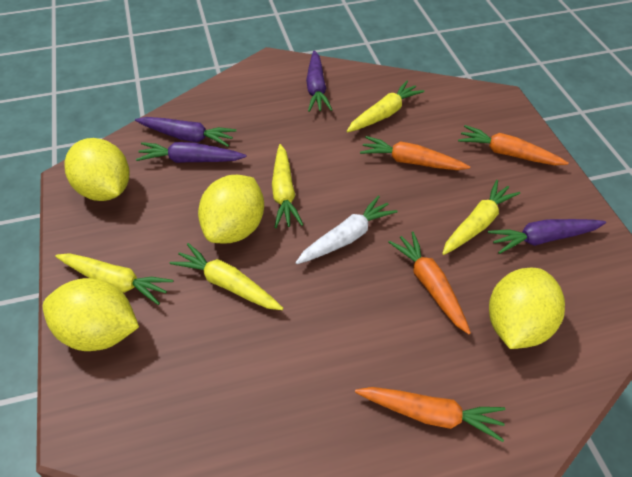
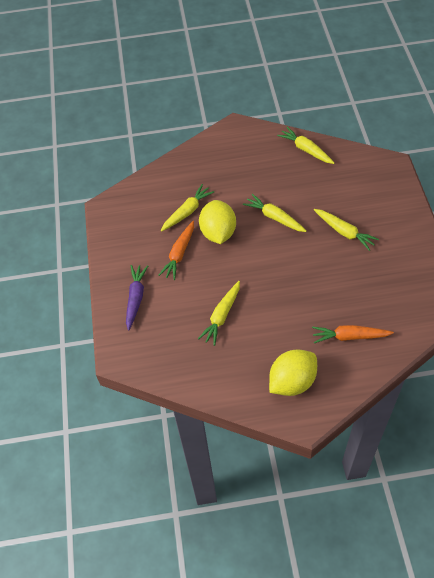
orange carrot: [355,387,505,442] [360,136,470,170] [388,232,471,334] [458,125,569,165] = 4 -> [158,221,194,280] [312,325,394,343] = 2
purple carrot: [135,117,237,147] [136,142,247,163] [306,50,332,112] [488,219,606,254] = 4 -> [126,265,148,331] = 1
white carrot: [295,195,397,264] = 1 -> none = 0
yellow lemon: [43,278,139,351] [64,138,129,201] [198,175,264,243] [489,268,565,349] = 4 -> [199,200,236,244] [269,350,317,396] = 2

